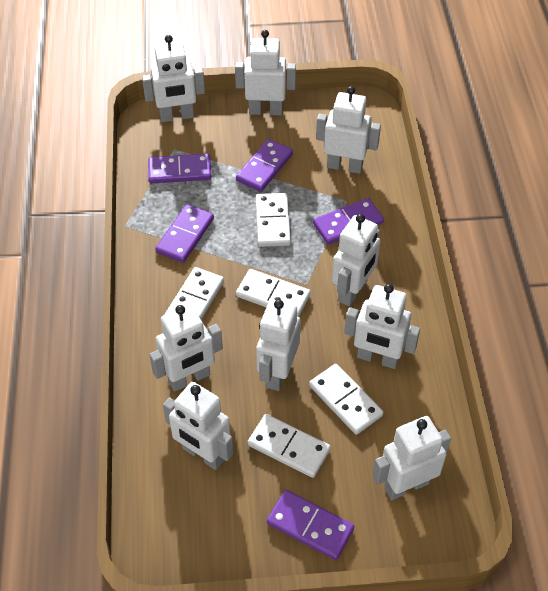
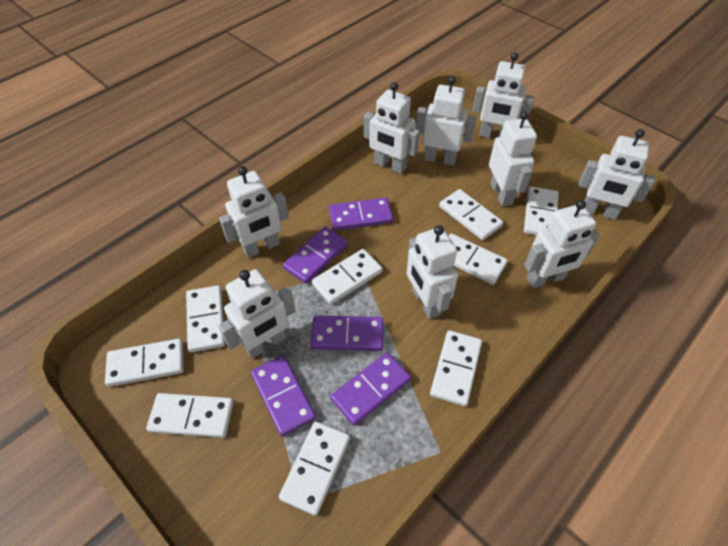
white domino: [164,267,224,319] [236,269,311,317] [248,414,331,478] [256,193,291,247] [309,364,383,435] = 5 -> [105,339,184,387] [146,393,234,438] [186,285,225,352] [279,421,350,516] [312,249,383,305] [430,330,482,406] [439,189,503,240] [449,233,508,285] [524,186,559,235] = 9

